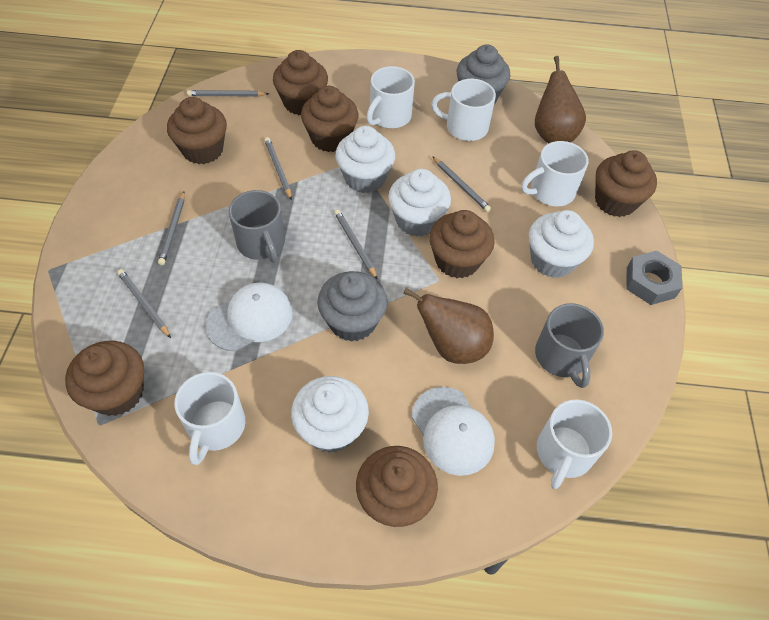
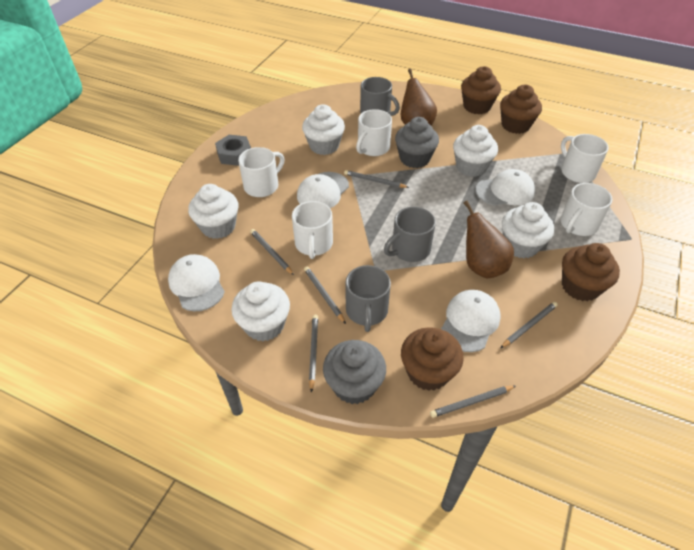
brown cupcake: [65,341,144,416] [167,97,227,164] [273,50,328,115] [301,86,358,152] [356,446,438,527] [429,210,495,278] [595,150,657,217] = 7 -> [401,327,464,391] [461,66,501,115] [500,85,542,134] [562,243,620,301] = 4
grey mug: [229,190,285,263] [535,303,604,388] = 2 -> [345,265,391,332] [360,77,400,116] [384,207,436,262] = 3
white cap: [206,282,293,351] [412,387,495,476] = 2 -> [168,254,225,311] [297,172,349,208] [441,290,501,352] [476,169,535,206] = 4
white cupcake: [291,376,369,453] [335,126,395,193] [388,169,451,237] [529,210,594,278] = 4 -> [188,184,239,239] [231,281,290,341] [302,104,345,155] [453,125,498,177] [502,202,554,258] = 5

